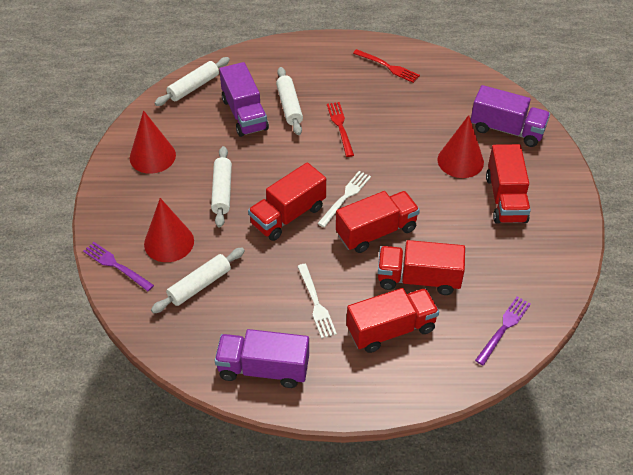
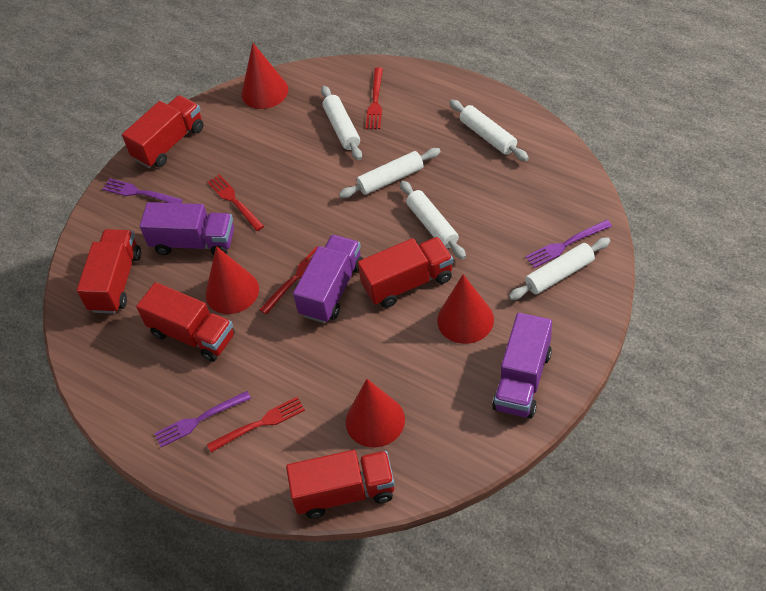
purple fork: [83,242,154,291] [475,297,531,365] = 2 -> [102,178,183,203] [154,391,251,447] [525,220,612,268] = 3
red cone: [130,110,176,174] [144,198,194,262] [438,115,484,178] = 3 -> [205,246,259,314] [241,43,288,109] [346,379,405,448] [437,274,494,344] = 4
red fork: [327,102,354,157] [353,49,420,83] = 2 -> [207,174,264,231] [207,397,305,452] [259,246,318,314] [366,68,383,129] = 4
white fork: [297,264,337,338] [317,171,371,227] = 2 -> none = 0
white rolling pin: [151,248,245,313] [155,57,230,106] [211,146,232,228] [276,67,303,135] = 4 -> [321,86,362,160] [339,148,441,198] [400,181,466,260] [449,100,529,161] [509,237,610,300] = 5

